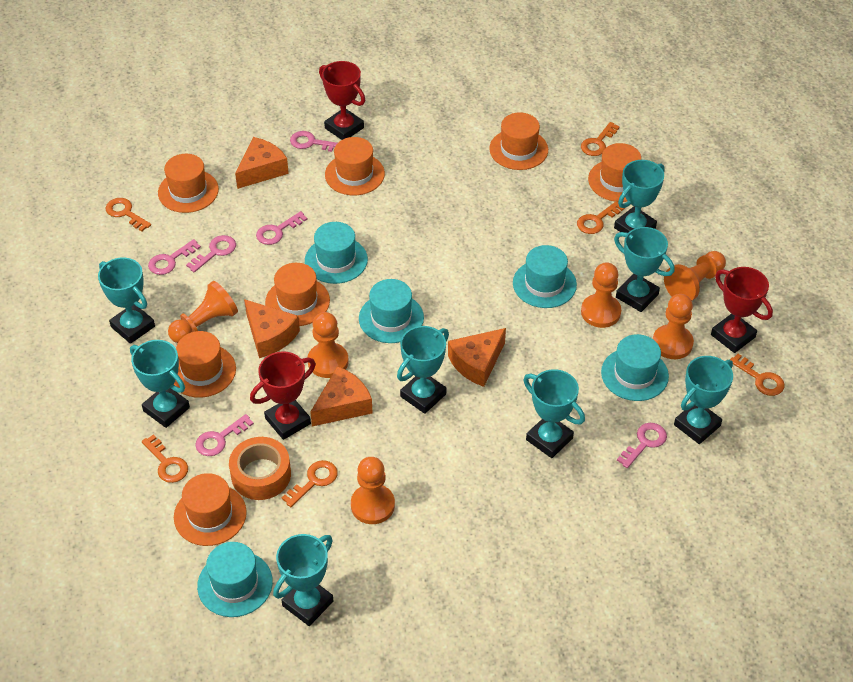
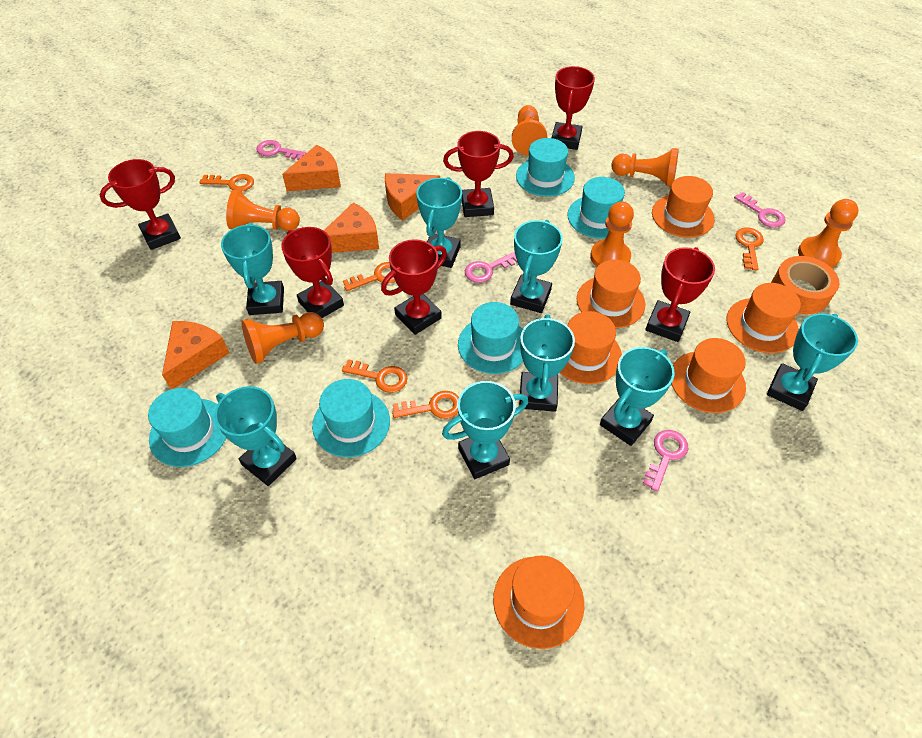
orange hat: [158,154,219,213] [174,331,236,398] [174,473,247,546] [265,263,330,326] [325,137,385,195] [489,112,548,170] [588,143,641,202] = 7 -> [493,556,584,649] [560,311,622,384] [577,260,645,328] [652,176,715,238] [671,338,746,413] [727,283,801,353] = 6
orange key: [106,198,151,231] [142,434,188,483] [282,460,338,507] [577,201,625,234] [581,122,620,156] [730,354,785,396] = 6 -> [199,174,254,192] [342,359,407,393] [343,262,396,291] [392,391,459,419] [735,227,764,270] = 5
pink key: [148,239,201,275] [186,235,236,272] [195,414,254,456] [256,211,308,245] [290,131,337,152] [617,423,667,468] = 6 -> [256,140,306,160] [465,252,518,283] [643,430,688,492] [734,192,786,228] = 4
red trophy: [250,351,316,440] [319,61,365,140] [711,267,773,353] = 3 -> [99,159,181,250] [281,227,344,318] [381,239,447,335] [443,131,514,217] [551,66,595,150] [645,247,715,342] = 6

